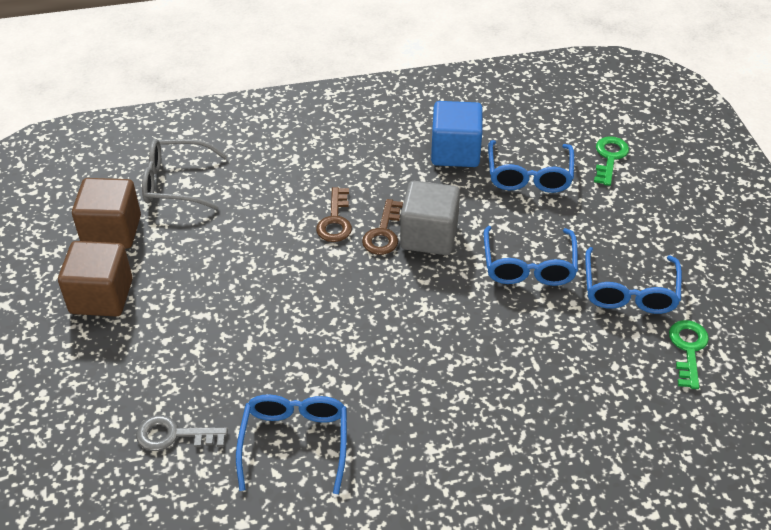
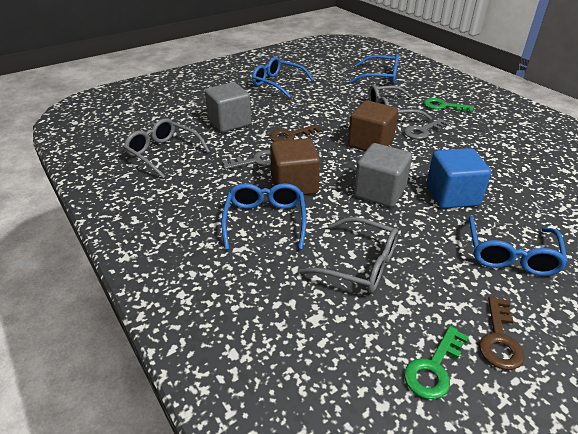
grey cube: [400,181,460,255] = 1 -> [205,82,251,132] [354,143,412,207] = 2
grey glasses: [142,139,228,210] = 1 -> [124,118,210,179] [298,217,398,293] [368,85,432,120] = 3
grey key: [136,415,228,451] = 1 -> [222,150,271,170] [404,119,449,139] = 2

